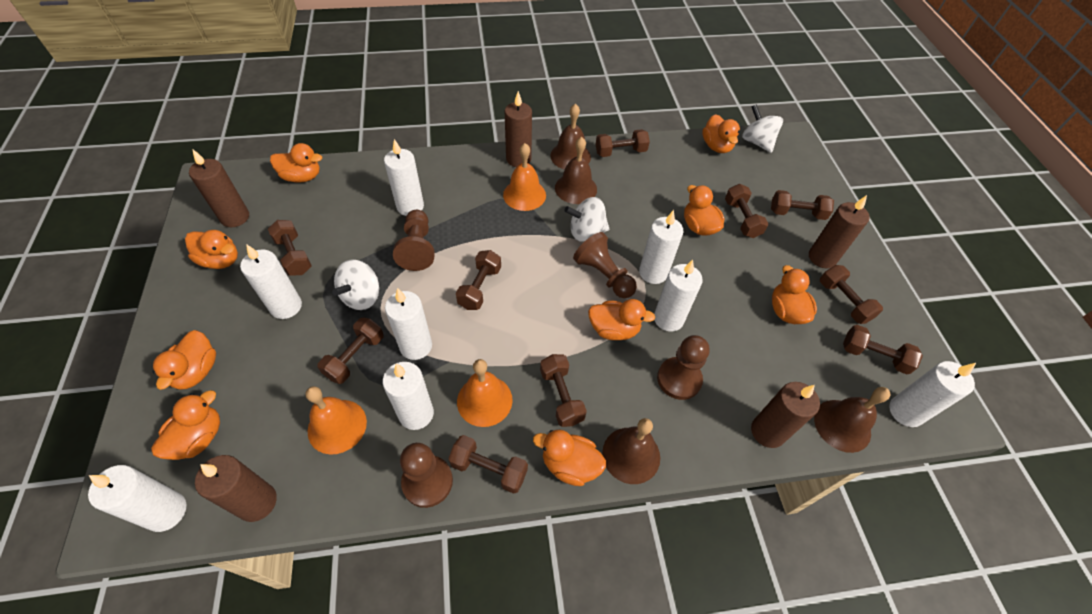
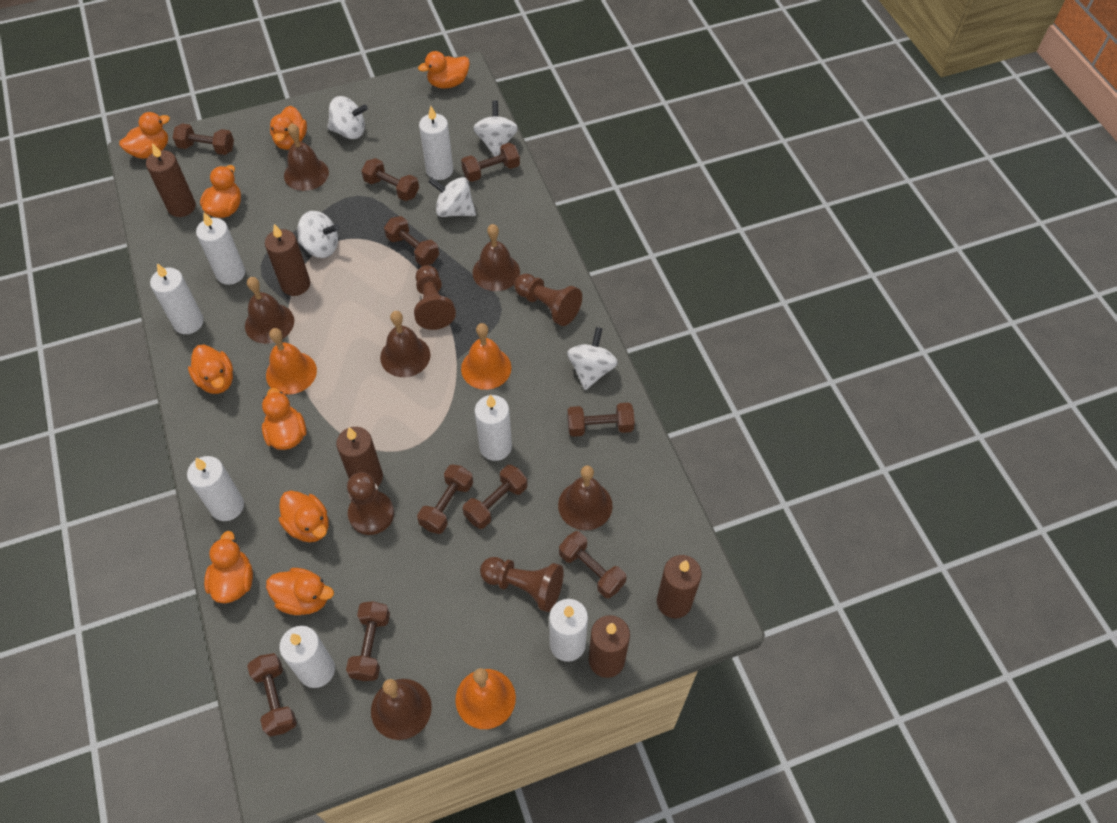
brown bell: [550,104,591,170] [555,137,597,204] [602,418,660,484] [814,387,891,453] = 4 -> [245,277,294,344] [284,123,329,191] [371,679,432,740] [380,311,430,377] [473,224,520,291] [558,465,613,530] = 6
white candle: [88,465,187,532] [240,244,302,319] [383,362,434,430] [384,139,424,216] [385,288,432,360] [639,210,683,284] [654,260,703,332] [889,361,976,427] = 8 -> [150,263,204,334] [187,456,244,521] [196,212,245,285] [279,626,335,688] [419,106,453,180] [475,395,512,461] [549,599,588,662] = 7
white spinning top: [332,259,379,310] [564,197,609,242] [742,104,783,153] = 3 -> [297,211,339,258] [327,96,368,139] [428,177,476,217] [473,101,518,157] [567,327,618,390] = 5

